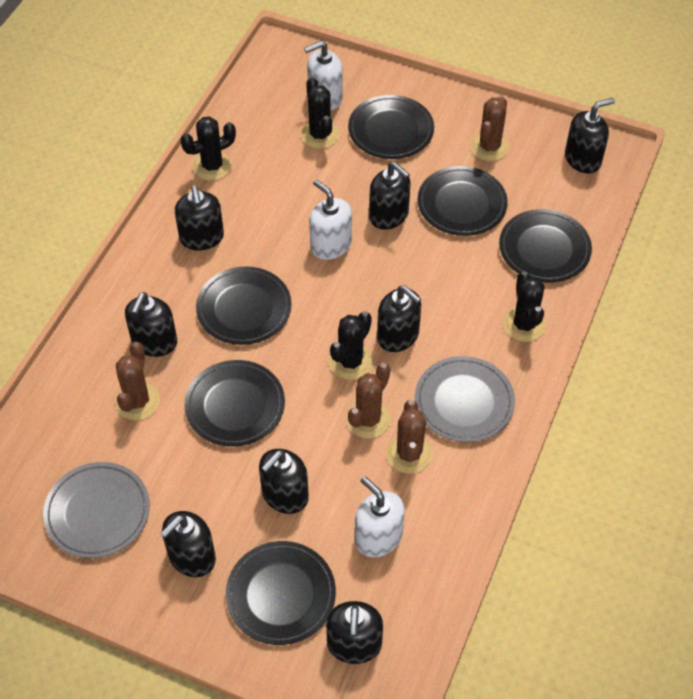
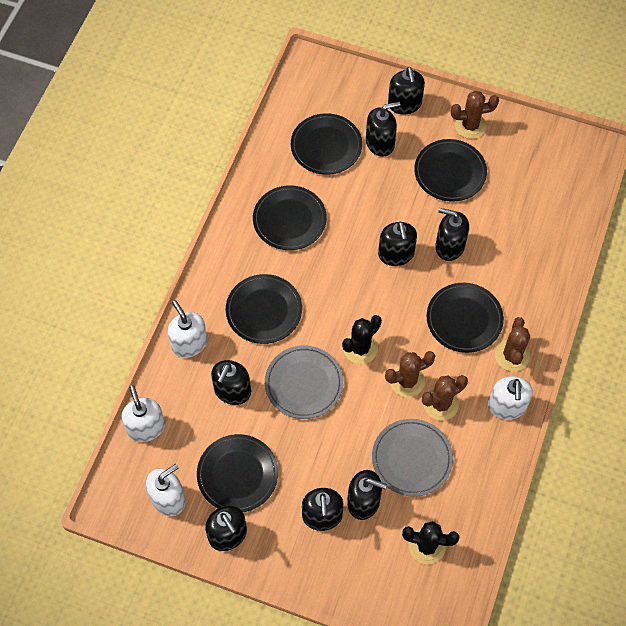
black cactus: [180,116,236,181] [301,77,339,149] [329,311,373,380] [503,271,546,342] = 4 -> [342,315,382,364] [402,521,459,564] = 2
white soap dispenser: [304,41,343,110] [309,180,352,260] [355,476,405,557] = 3 -> [121,385,165,442] [146,464,186,516] [167,300,208,358] [488,376,533,420] = 4

